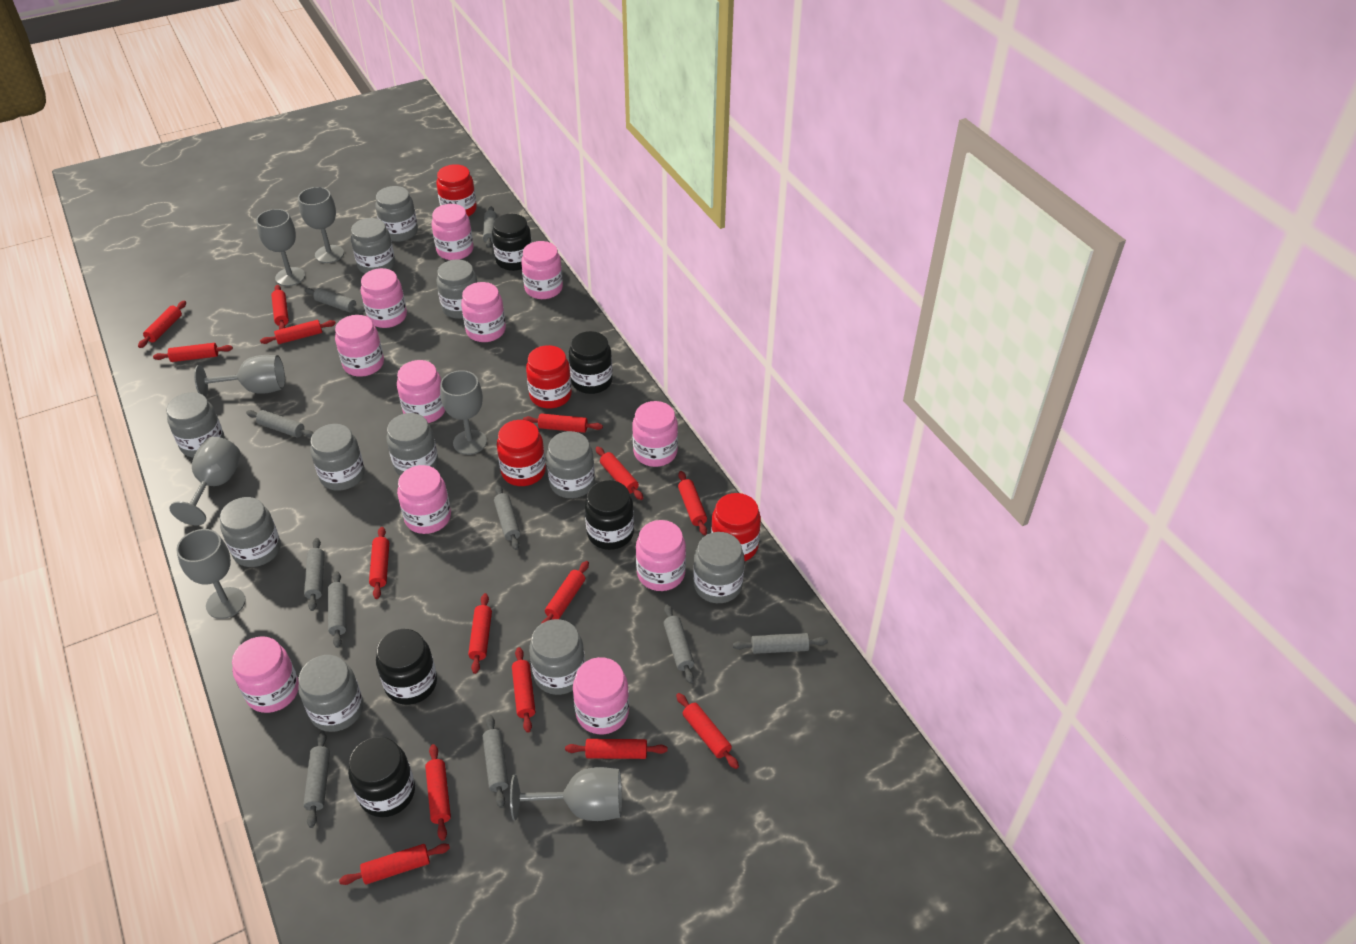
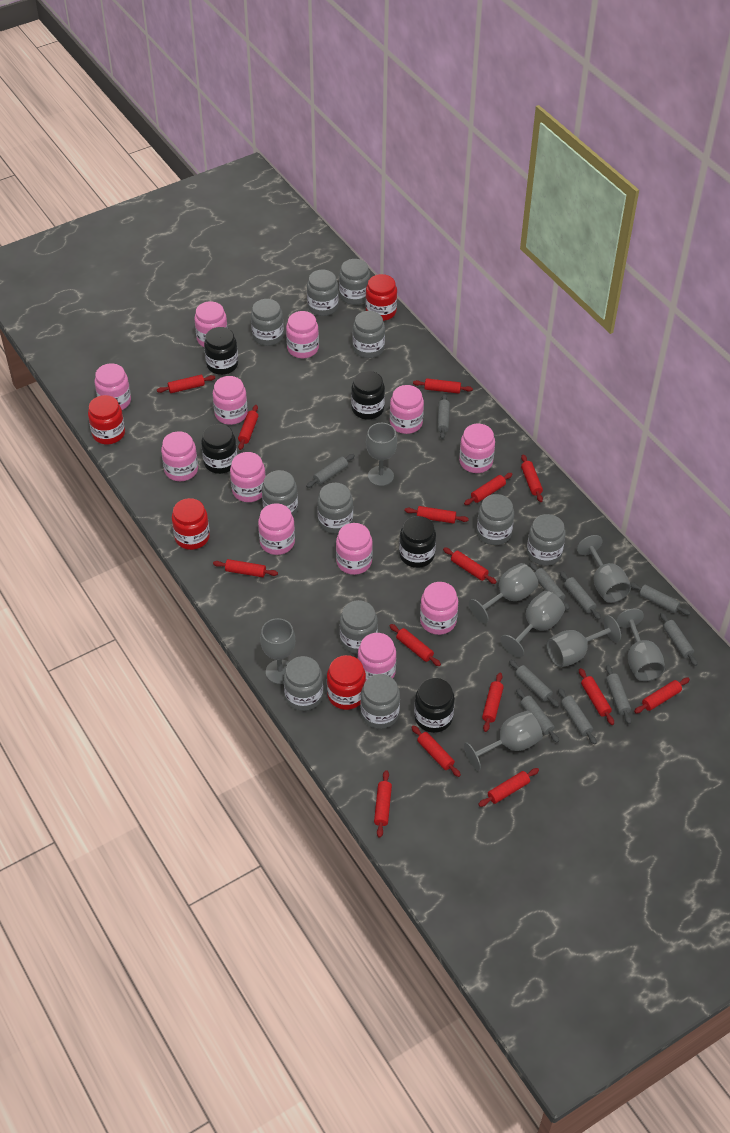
grey goblet: [169,437,241,525] [176,529,246,619] [194,355,285,397] [256,209,305,286] [298,187,344,263] [440,370,487,455] [510,767,622,821] = 7 -> [260,618,295,684] [366,423,397,486] [464,711,543,771] [469,563,538,623] [500,591,565,658] [546,615,621,667] [577,535,631,603] [616,609,665,681] = 8
pink jar: [232,636,299,713] [335,315,384,377] [361,268,407,328] [397,360,445,423] [397,465,451,534] [431,204,473,260] [461,282,506,342] [521,241,563,299] [573,657,629,734] [632,401,678,467] [636,520,686,591] = 11 -> [95,363,131,410] [161,431,198,481] [194,301,228,347] [213,376,248,425] [230,452,266,502] [258,503,295,555] [286,311,319,358] [336,523,373,575] [358,633,396,680] [390,385,424,434] [420,582,458,635] [459,424,495,473] = 12

